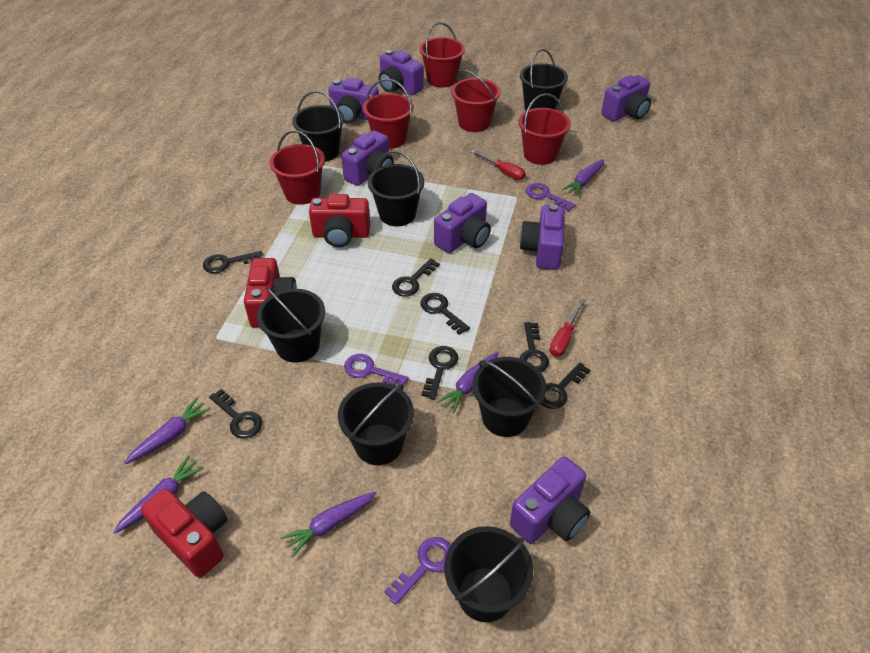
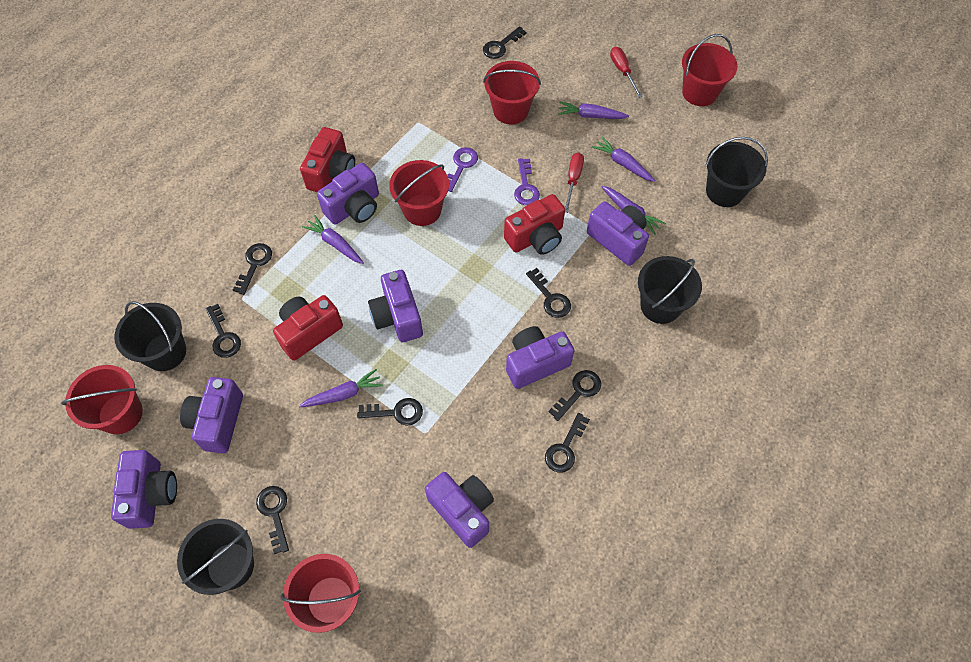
black bucket: [257,287,325,363] [292,91,344,162] [338,383,414,465] [368,151,424,226] [444,526,533,622] [472,357,546,437] [520,49,568,111] = 7 -> [114,301,186,371] [177,519,254,595] [638,256,702,324] [706,137,768,207] = 4
black key: [203,251,263,273] [209,389,262,439] [392,258,440,297] [420,293,470,335] [421,346,458,400] [520,322,549,372] [541,362,590,409] = 7 -> [206,304,241,358] [233,243,272,295] [256,486,289,554] [357,398,423,425] [483,26,526,59] [526,268,571,318] [545,413,590,473] [549,370,601,421] = 8
purple key: [344,354,409,386] [384,537,451,605] [526,183,576,211] = 3 -> [447,147,478,192] [514,158,540,205] = 2

